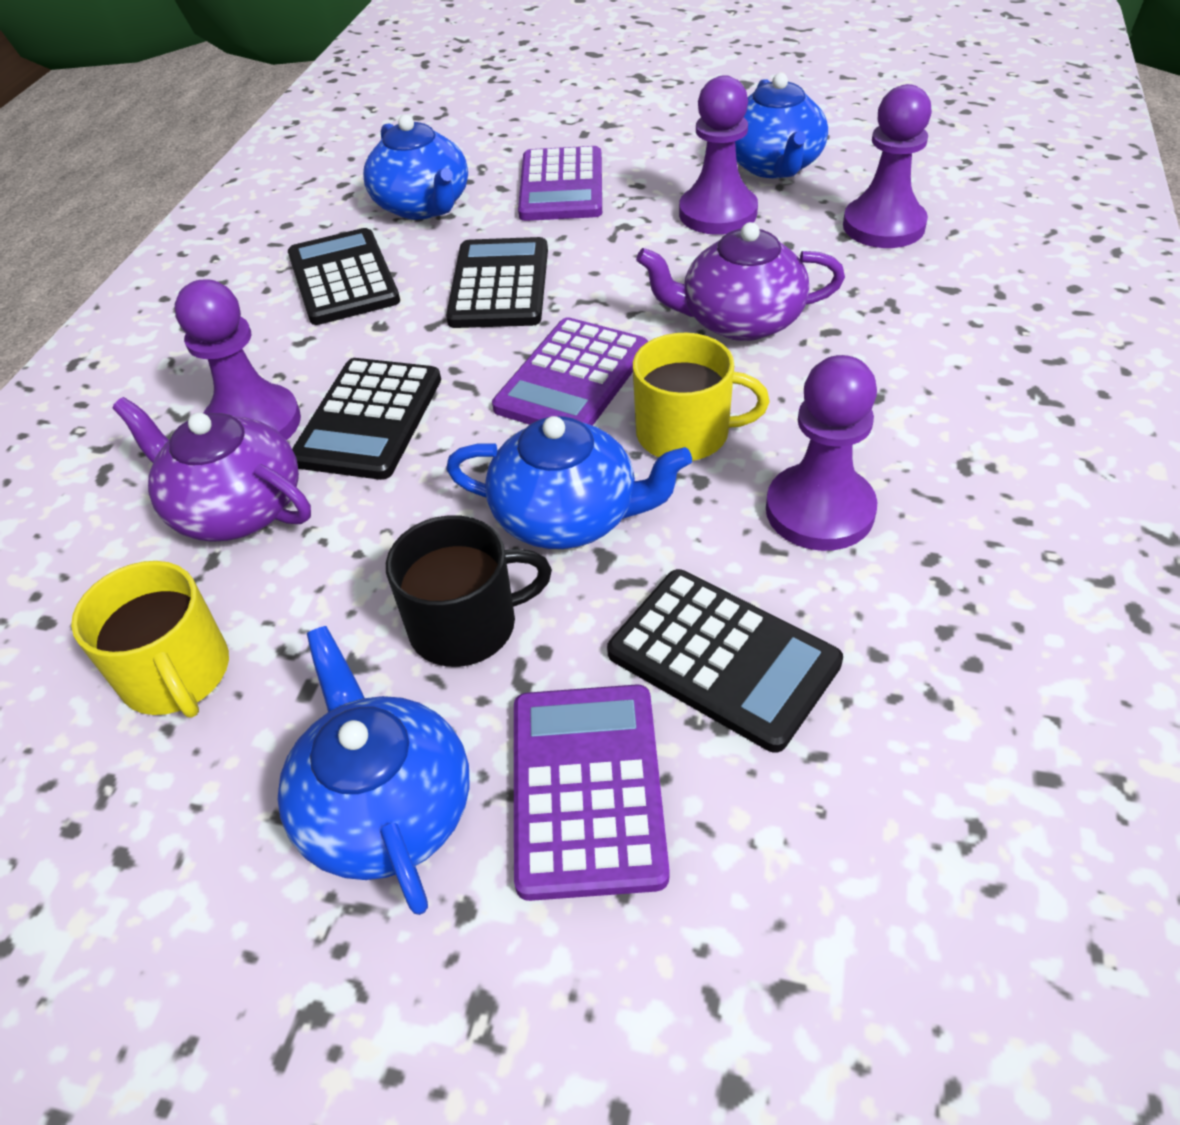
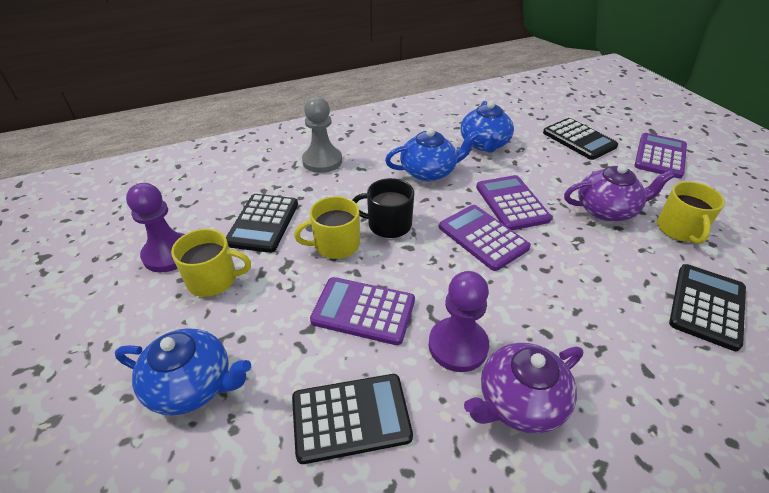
blue teapot: [277,626,470,915] [363,115,468,220] [446,416,692,549] [735,73,828,178] = 4 -> [115,328,251,416] [385,128,478,181] [461,101,514,153] = 3
grey pawn: none = 0 -> [302,97,342,173] = 1
purple calculator: [492,317,648,426] [514,684,670,901] [518,146,602,221] = 3 -> [310,277,415,345] [439,205,531,271] [476,175,552,230] [634,133,687,179] = 4
purple pawn: [175,279,301,440] [679,75,758,235] [766,355,877,551] [843,84,932,248] = 4 -> [126,183,185,273] [429,271,489,372] = 2
yellow mug: [71,561,229,718] [633,333,769,461] = 2 -> [171,229,251,297] [294,196,360,259] [657,181,725,244] = 3

